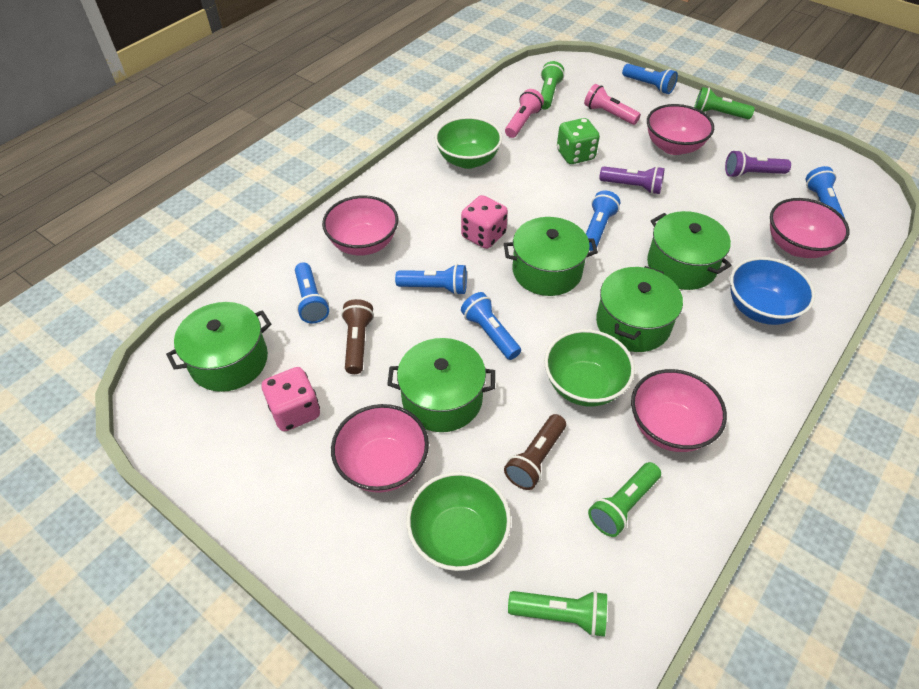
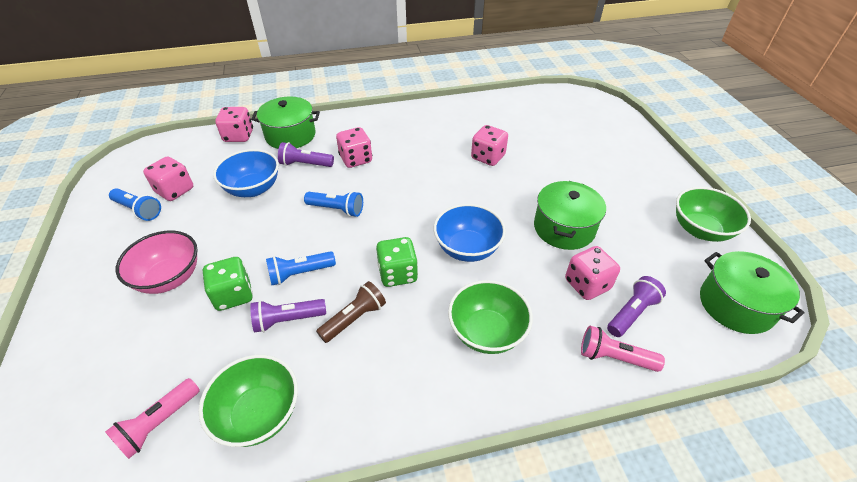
blue bowl: [730,257,815,325] = 1 -> [213,149,279,197] [434,204,506,262] = 2
blue flashlight: [295,262,329,323] [395,264,467,295] [461,292,521,360] [586,191,620,251] [622,64,678,94] [806,166,845,218] = 6 -> [109,188,161,221] [266,251,336,285] [304,191,363,217] = 3
brown flashlight: [341,299,374,374] [504,414,566,490] = 2 -> [316,281,386,343] = 1
green dice: [557,118,600,164] = 1 -> [203,257,253,311] [376,237,418,287] = 2
green flashlight: [508,591,607,637] [541,61,564,109] [588,462,661,537] [694,87,755,119] = 4 -> none = 0
green pot: [166,302,271,392] [387,338,495,432] [504,217,598,296] [596,266,683,352] [647,211,732,290] = 5 -> [251,96,320,149] [534,181,606,250] [700,251,805,334] = 3
pink bowl: [322,195,398,255] [331,404,429,493] [631,369,727,452] [647,104,714,155] [770,198,849,258] = 5 -> [116,231,198,294] = 1
pink dice: [262,367,320,431] [461,195,508,249] = 2 -> [143,157,193,201] [215,107,253,142] [336,127,372,168] [471,125,508,166] [565,246,620,300] = 5
purple flashlight: [599,166,665,194] [725,150,791,178] = 2 -> [250,299,326,333] [278,142,334,167] [607,276,666,337] = 3

